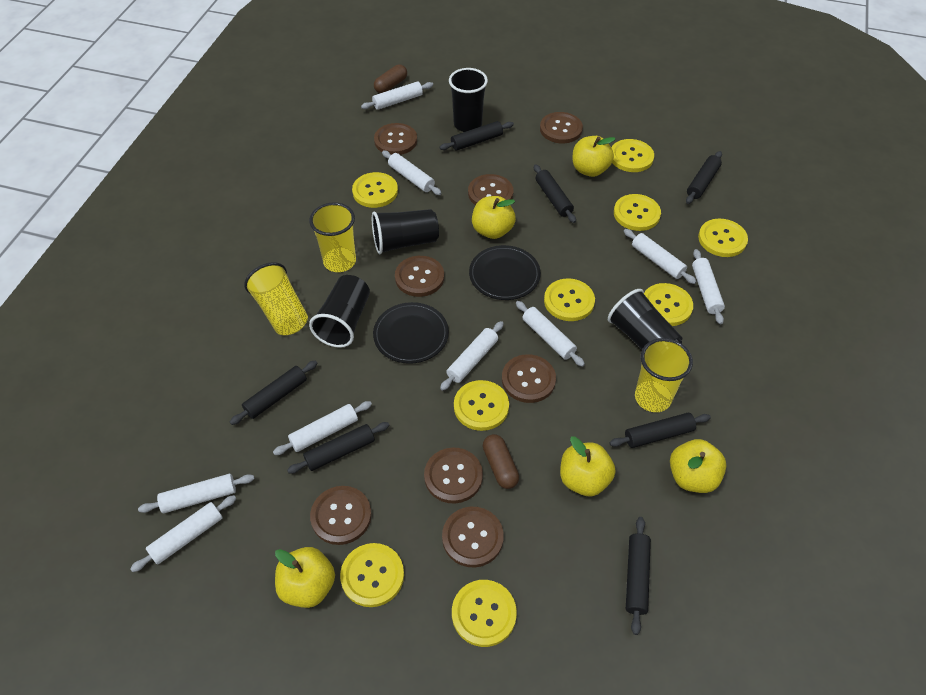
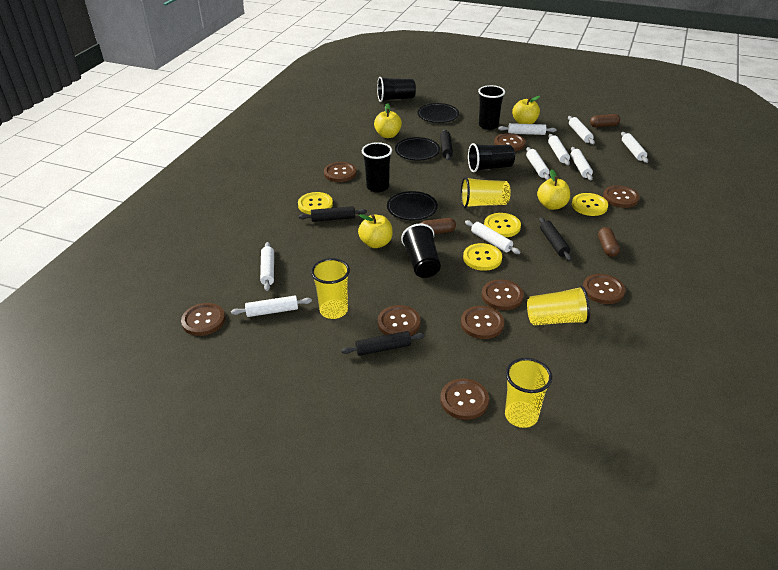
black cup: [309,275,370,348] [372,209,439,254] [449,68,488,132] [608,289,682,349] = 4 -> [362,142,392,193] [377,77,416,102] [401,223,441,278] [468,143,515,172] [478,85,505,130] = 5
black plate: [373,302,449,364] [469,245,541,300] = 2 -> [387,191,438,220] [395,137,440,160] [417,103,459,123] = 3
black rolling pin: [230,361,317,425] [287,422,390,473] [439,121,514,151] [534,164,576,223] [609,413,711,448] [626,517,651,635] [686,151,722,204] = 7 -> [299,206,367,222] [341,331,425,356] [440,129,453,160] [539,217,572,261] = 4
brown button: [310,486,372,545] [374,123,417,155] [395,256,444,297] [424,448,483,503] [442,507,504,567] [468,174,513,205] [502,354,556,403] [540,112,583,143] = 8 -> [181,303,225,336] [324,162,357,182] [378,305,421,336] [440,379,489,420] [461,306,504,339] [482,279,524,310] [494,133,526,151] [583,274,625,304] [603,185,640,208] = 9
brown capsule: [374,65,407,93] [483,434,519,489] = 2 -> [421,218,456,234] [590,114,620,127] [598,227,620,257] = 3
yellow apple: [275,547,335,608] [472,196,516,239] [560,436,615,496] [572,136,616,177] [670,439,727,493] = 5 -> [358,214,393,248] [374,103,402,138] [512,96,540,124] [537,170,570,210] = 4
yellow button: [340,543,404,607] [352,172,398,208] [452,580,517,647] [454,380,509,431] [544,278,595,321] [611,139,654,172] [614,194,661,231] [644,283,693,326] [698,219,748,257] = 9 -> [298,192,333,214] [463,243,502,271] [484,213,521,237] [572,193,608,216] = 4
yellow cup: [244,262,308,335] [309,202,356,272] [635,338,693,412] = 3 -> [311,258,350,319] [461,177,511,208] [505,358,552,428] [527,286,590,326] = 4

